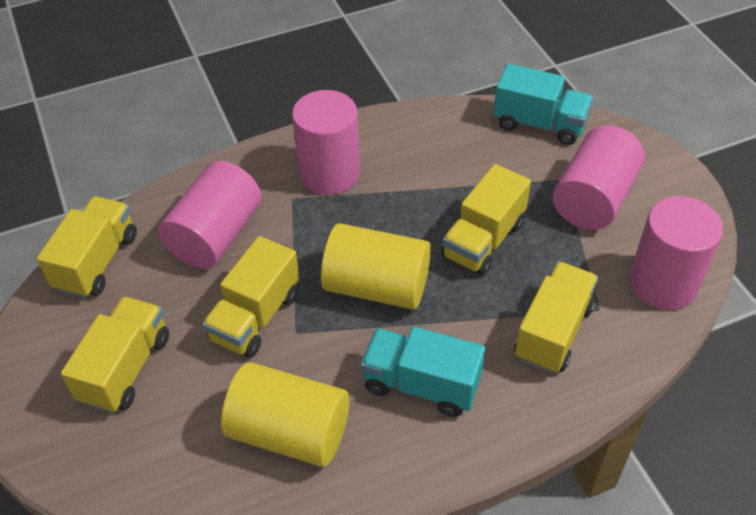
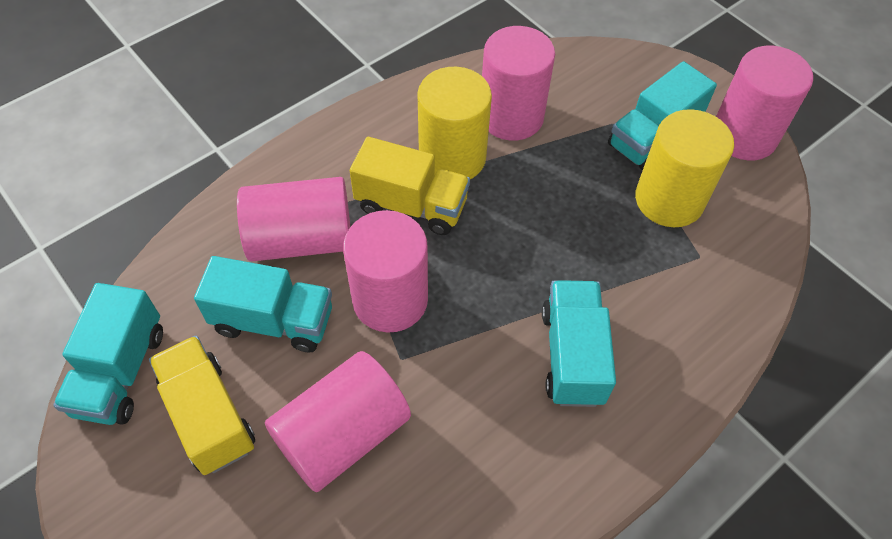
pink cylinder: [158,161,262,269] [292,90,360,195] [552,125,645,230] [629,196,723,310] = 4 -> [237,177,350,262] [265,351,411,492] [343,210,428,333] [482,26,555,141] [716,46,813,161] = 5
turquoise truck: [361,327,485,417] [494,64,593,145] = 2 -> [53,283,163,425] [194,256,332,353] [542,280,616,407] [608,61,717,171] = 4
yellow truck: [37,196,137,298] [61,296,169,413] [202,236,300,358] [441,164,531,276] [514,262,598,373] = 5 -> [149,336,255,475] [350,137,470,235] = 2

